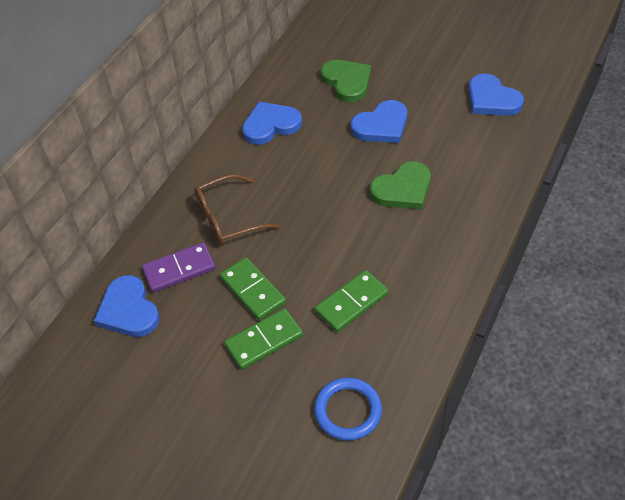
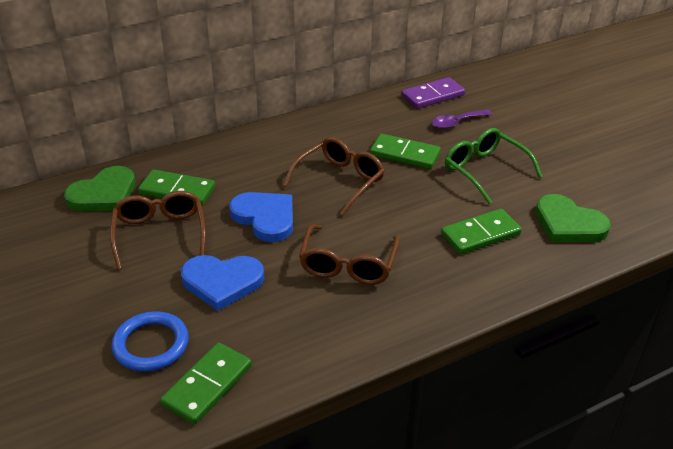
blue heart: [94,275,160,337] [242,102,302,145] [351,100,407,143] [468,73,524,116] = 4 -> [181,255,264,311] [229,192,293,242] = 2
brown glasses: [194,174,281,245] = 1 -> [110,191,206,270] [283,137,385,216] [299,224,400,285] = 3
green domino: [220,257,286,321] [224,308,303,370] [315,270,389,332] = 3 -> [138,170,215,206] [160,342,252,424] [370,134,441,169] [441,209,522,254] = 4
green glasses: none = 0 -> [445,128,543,204] = 1
purple spoon: none = 0 -> [432,109,492,129] = 1

